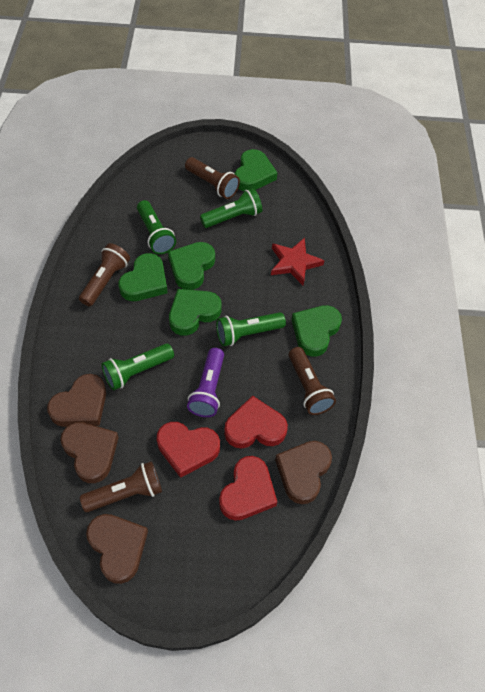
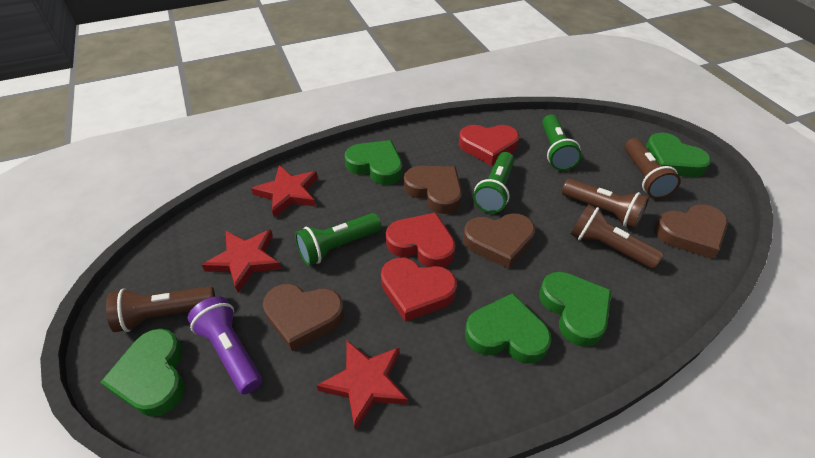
green flashlight: [102,343,174,390] [137,200,176,254] [200,188,262,228] [216,312,286,346] = 4 -> [295,213,382,266] [473,152,515,213] [542,115,582,171] = 3
red star: [271,238,325,285] = 1 -> [202,229,281,293] [251,165,318,218] [316,340,408,431] = 3

